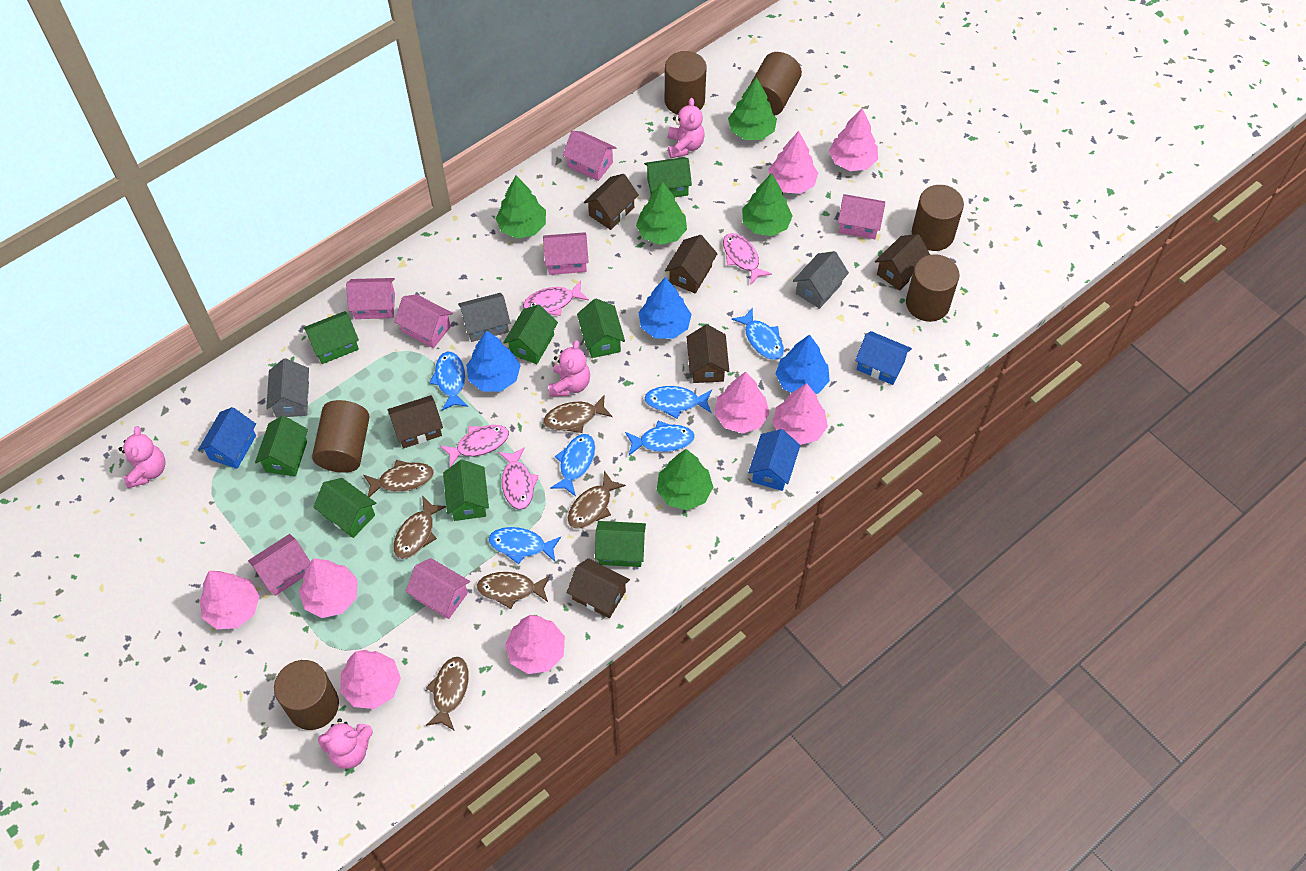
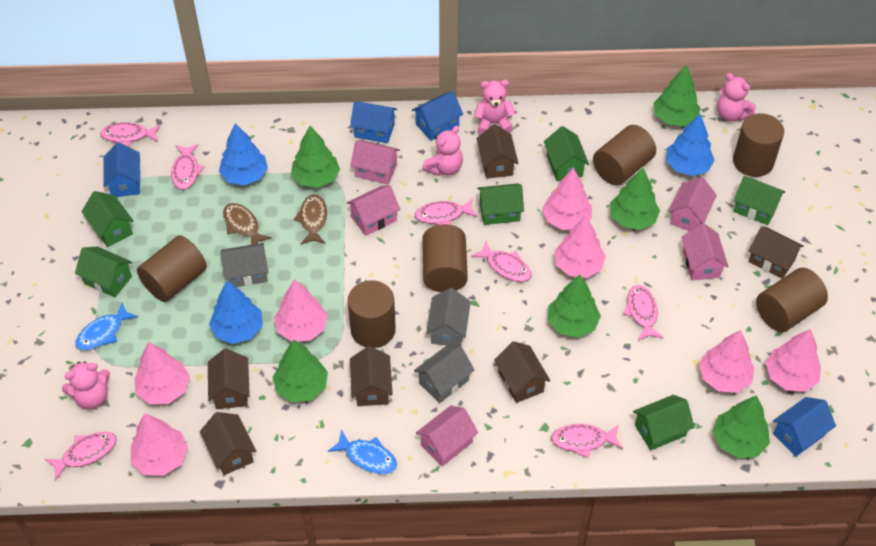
blue fish: [430,352,468,410] [489,527,561,564] [550,434,595,497] [625,421,695,455] [645,386,712,419] [731,307,784,360] = 6 -> [75,303,138,351] [328,430,397,474] = 2
blue house: [198,407,256,469] [748,429,800,491] [855,331,912,385] = 3 -> [103,142,140,197] [350,101,397,143] [412,91,463,141] [773,397,836,456] = 4
brown fish: [364,460,434,497] [393,496,446,559] [426,657,469,731] [477,572,550,609] [543,395,612,433] [567,471,626,529] = 6 -> [223,203,272,245] [294,195,327,244] = 2
green house: [255,416,308,477] [304,311,359,364] [313,478,376,538] [443,460,489,521] [503,304,558,364] [577,299,625,358] [595,521,646,567] [644,157,692,197] = 8 -> [75,246,132,298] [81,191,134,247] [477,183,524,225] [544,126,589,181] [633,395,694,451] [733,176,785,225] = 6
green tree: [495,175,546,238] [636,181,687,245] [657,449,713,510] [728,77,777,140] [742,173,793,236] = 5 -> [273,340,328,402] [291,126,340,188] [548,274,601,338] [610,167,660,230] [653,64,701,126] [712,395,770,458] = 6
pink fish: [440,425,509,467] [498,447,539,510] [523,280,589,316] [723,233,772,284] = 4 -> [45,432,117,481] [100,122,161,146] [171,144,205,190] [415,198,478,225] [471,241,532,282] [551,424,623,458] [623,285,664,341] = 7
pink house: [248,534,310,596] [346,278,395,319] [394,294,453,348] [405,558,470,619] [543,232,589,275] [563,131,616,181] [838,194,885,239] = 7 -> [346,185,400,236] [350,140,400,185] [416,406,478,466] [668,177,717,231] [682,223,729,280] = 5
pink tree: [200,571,259,629] [299,558,358,618] [340,650,401,709] [505,615,565,674] [714,372,770,434] [768,131,818,194] [772,383,828,445] [829,108,878,171] = 8 -> [131,413,188,476] [134,342,190,404] [274,279,328,342] [542,168,592,230] [554,216,606,278] [699,330,755,393] [765,329,821,392] = 7

